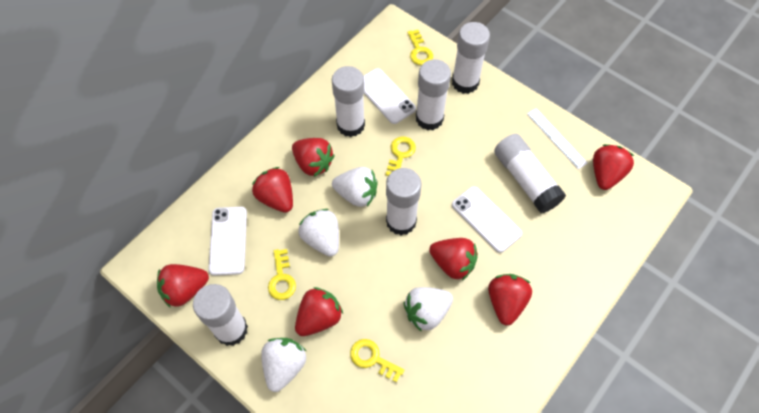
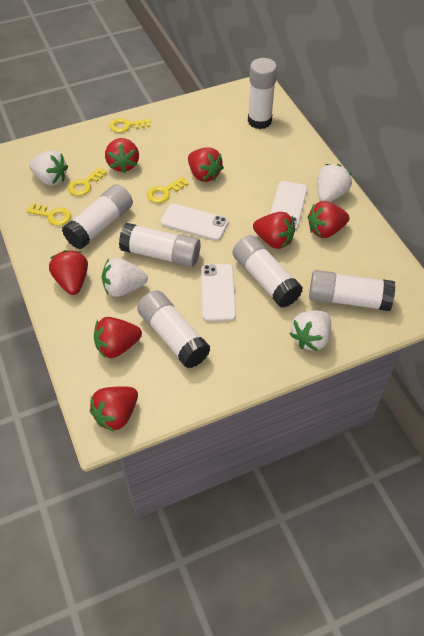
white ruler: [527,108,588,169] = 1 -> none = 0

